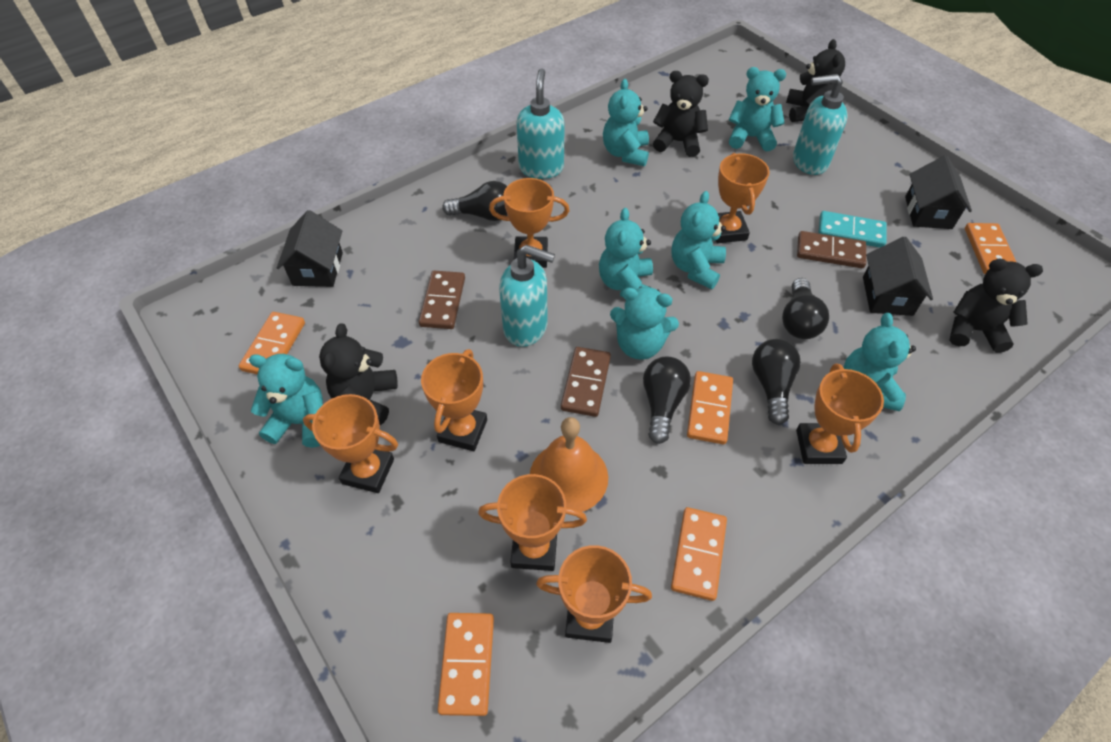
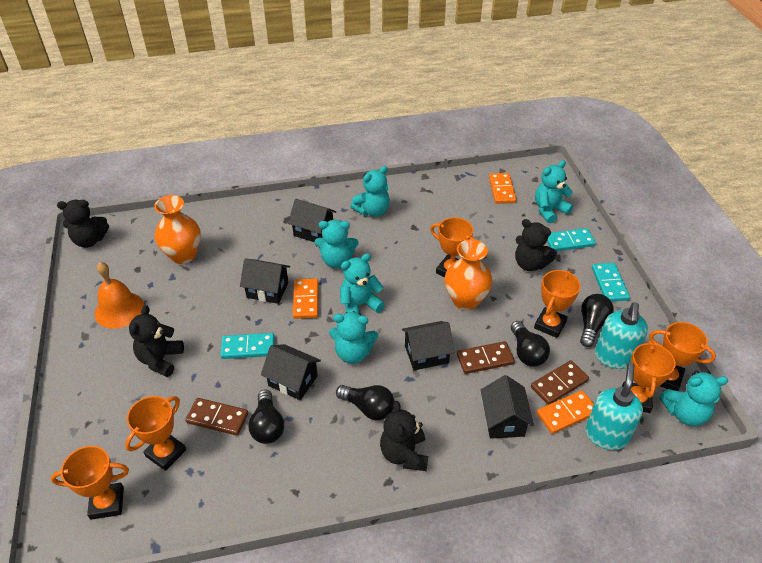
black house: [277,210,343,287] [863,237,933,316] [905,155,972,229] = 3 -> [240,259,290,304] [261,344,321,400] [288,199,336,242] [402,321,454,370] [481,375,534,439] = 5
orange domino: [239,312,305,375] [438,613,494,716] [671,507,727,601] [687,371,733,444] [965,223,1016,274] = 5 -> [293,278,318,319] [489,173,517,204] [537,390,594,434] = 3
orange trophy: [303,394,398,493] [421,349,487,451] [478,474,587,571] [489,178,570,268] [536,545,652,643] [716,153,769,243] [796,364,884,464] = 7 -> [51,446,129,520] [125,396,186,471] [430,217,475,277] [534,270,580,338] [622,341,676,413] [649,322,716,391] = 6
orange vase: none = 0 -> [154,195,201,264] [445,239,492,310] = 2
turquoise domino: [818,211,887,248] = 1 -> [221,333,275,359] [547,228,596,251] [592,263,630,302] = 3
turquoise soap dispenser: [499,245,555,347] [517,68,565,179] [793,74,848,175] = 3 -> [585,363,643,450] [595,302,648,369] = 2
turquoise teddy bear: [249,354,323,448] [599,208,653,297] [603,79,649,166] [610,287,679,360] [672,191,726,289] [729,67,786,151] [843,313,916,411] = 7 -> [315,220,358,268] [329,311,378,364] [340,253,385,313] [350,166,390,217] [535,160,573,224] [659,371,728,426] = 6

